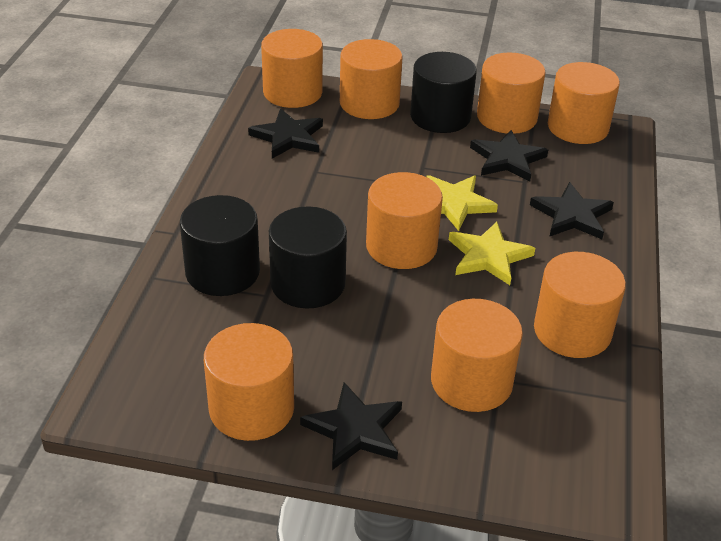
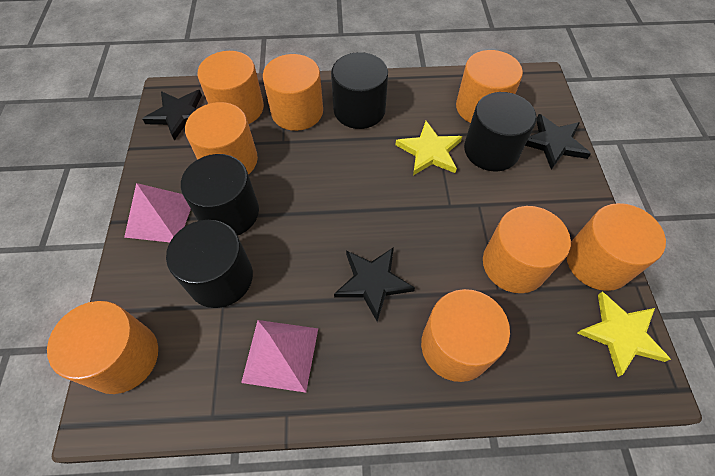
black cylinder: [180,195,260,296] [269,206,347,309] [410,52,477,133] = 3 -> [166,220,253,308] [181,154,259,236] [331,52,388,129] [464,92,537,172] = 4
black star: [248,109,323,159] [300,382,402,470] [470,130,548,182] [530,182,614,239] = 4 -> [143,90,202,141] [334,247,415,322] [525,114,591,170] = 3
pink pyramid: none = 0 -> [124,183,191,242] [241,320,318,393] = 2

